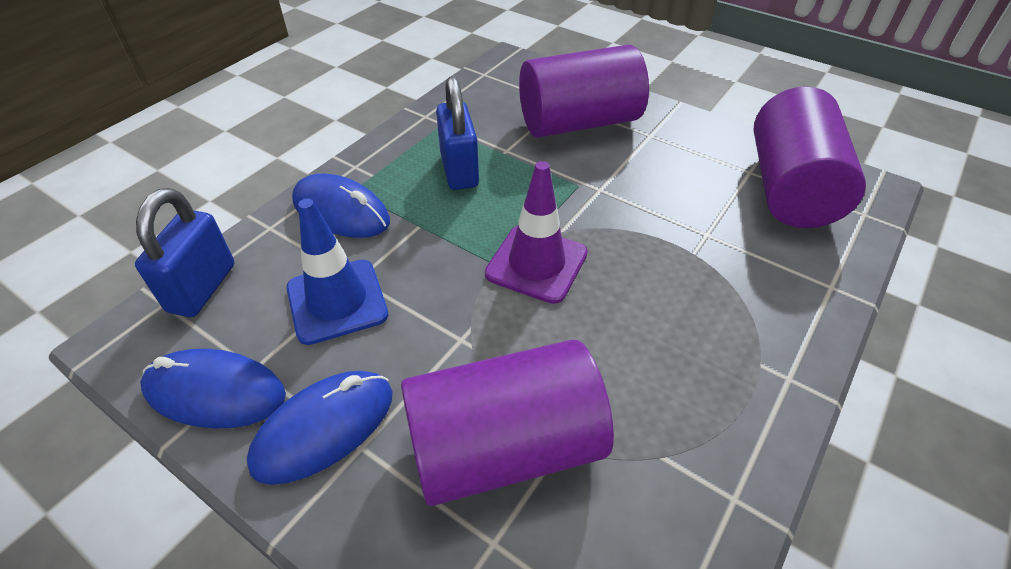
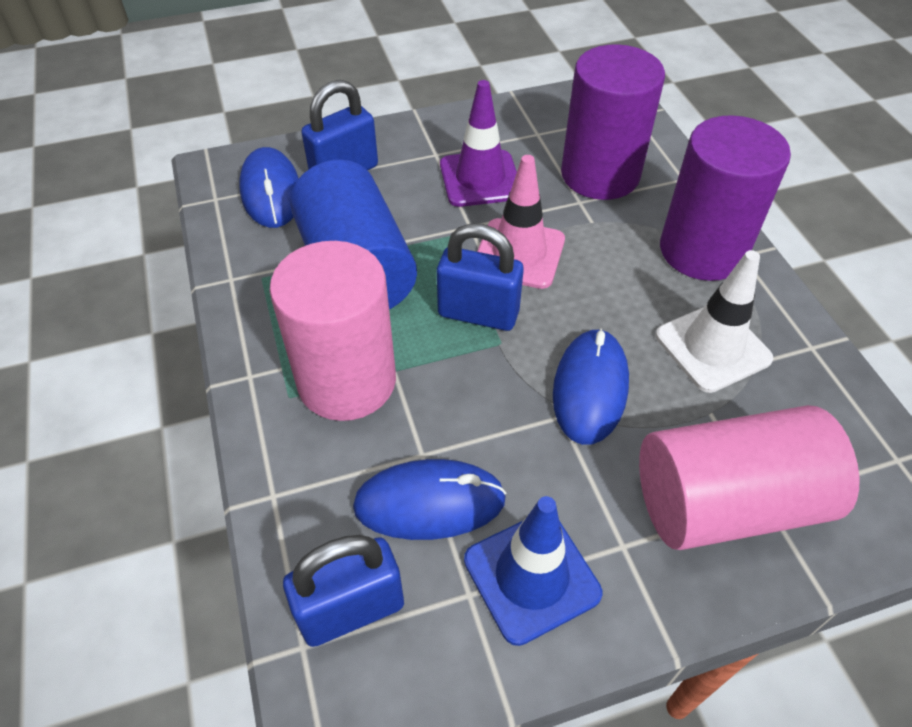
blue cylinder: none = 0 -> [290,159,417,310] = 1
blue padlock: [135,188,234,317] [436,76,479,190] = 2 -> [283,535,404,647] [301,80,378,170] [437,223,524,331] = 3
pink cylinder: none = 0 -> [269,241,396,421] [639,405,859,550] = 2
pink traffic cone: none = 0 -> [477,155,565,289] = 1
purple cylinder: [401,340,614,506] [519,45,649,138] [753,86,866,228] = 3 -> [561,44,665,200] [660,115,791,281] = 2
white traffic cone: none = 0 -> [656,250,774,393] = 1

